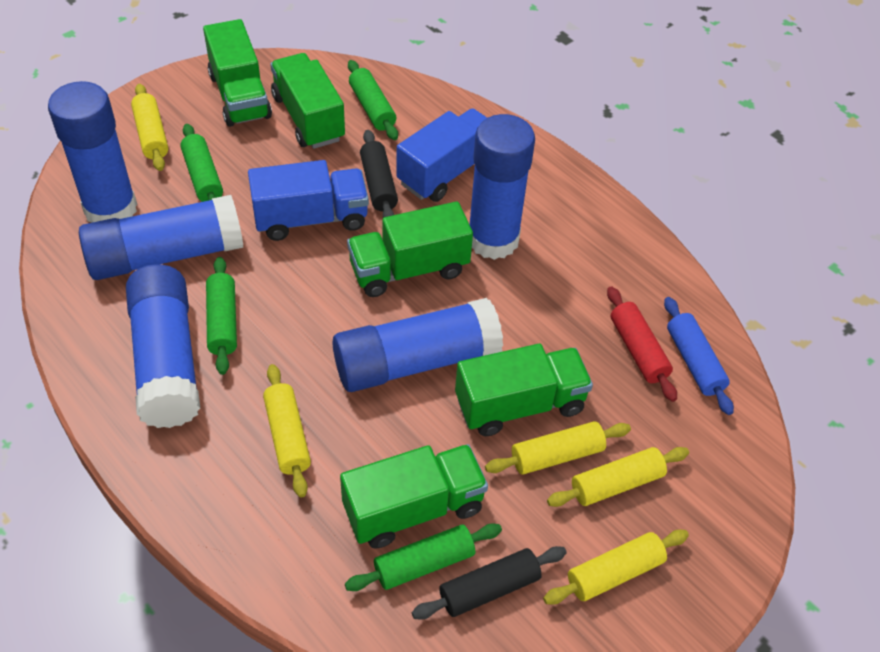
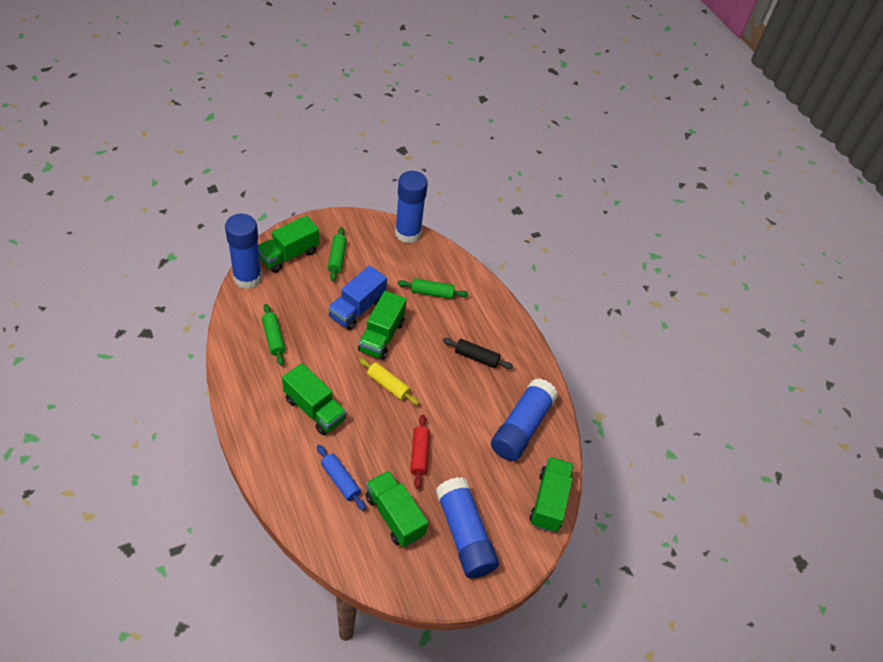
black rolling pin: [360,130,398,218] [412,546,567,620] = 2 -> [443,338,513,369] = 1
blue glue stick: [48,81,137,223] [79,195,243,280] [126,264,200,428] [332,298,503,392] [469,114,535,260] = 5 -> [225,214,262,289] [395,171,428,243] [436,477,499,578] [491,378,558,461] = 4
blue truck: [248,160,369,241] [396,109,487,202] = 2 -> [328,266,387,330] = 1
green rolling pin: [180,124,223,202] [206,257,237,375] [345,523,502,591] [348,60,398,140] = 4 -> [262,304,285,366] [328,227,347,281] [397,278,469,299] = 3
yellow rolling pin: [131,84,168,171] [263,364,311,498] [485,421,631,475] [543,530,689,605] [547,447,689,507] = 5 -> [359,358,419,405] = 1

